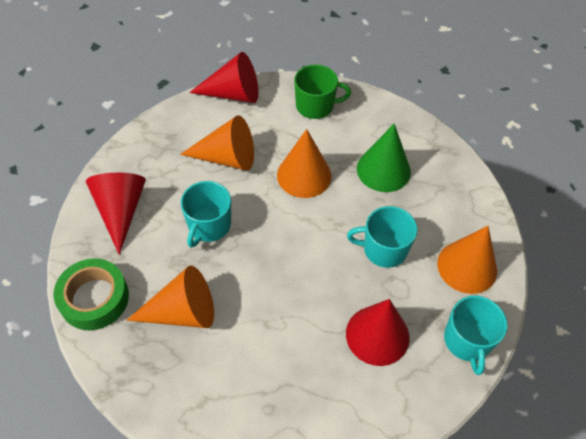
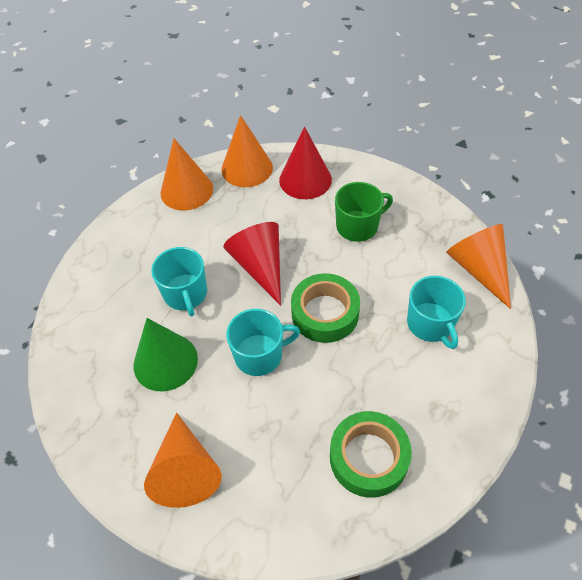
green tape: [53,258,129,330] = 1 -> [291,273,360,343] [330,411,412,498] = 2
red cone: [86,173,146,255] [189,52,258,103] [346,299,409,366] = 3 -> [223,222,281,306] [279,127,332,199] = 2

